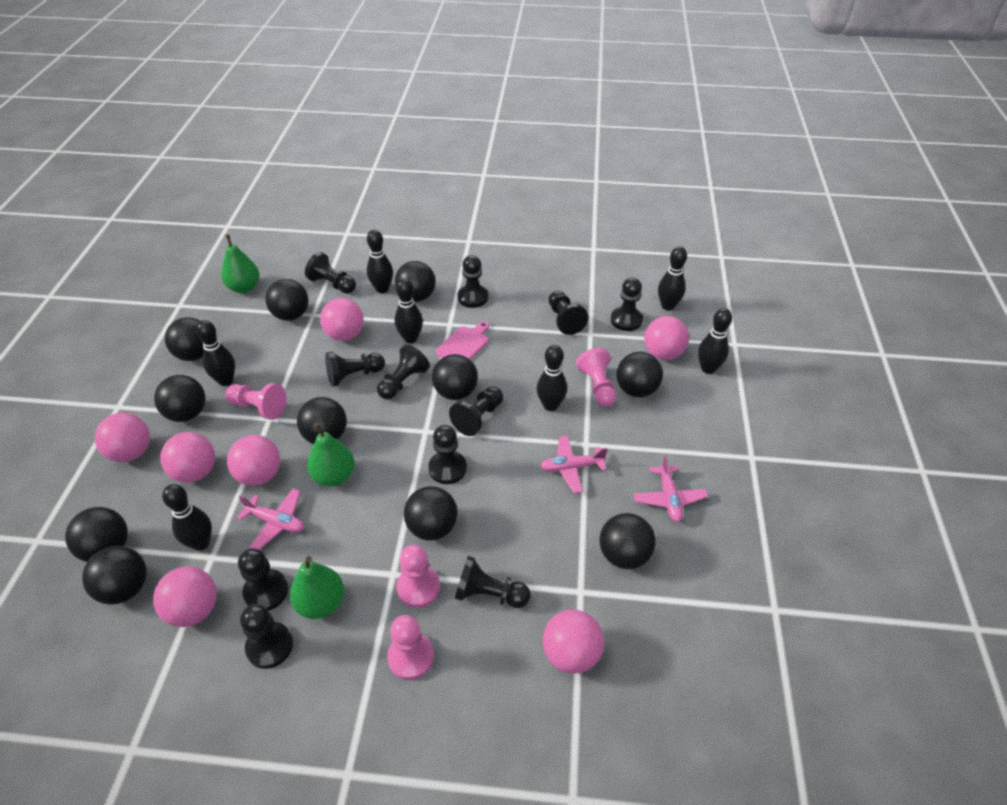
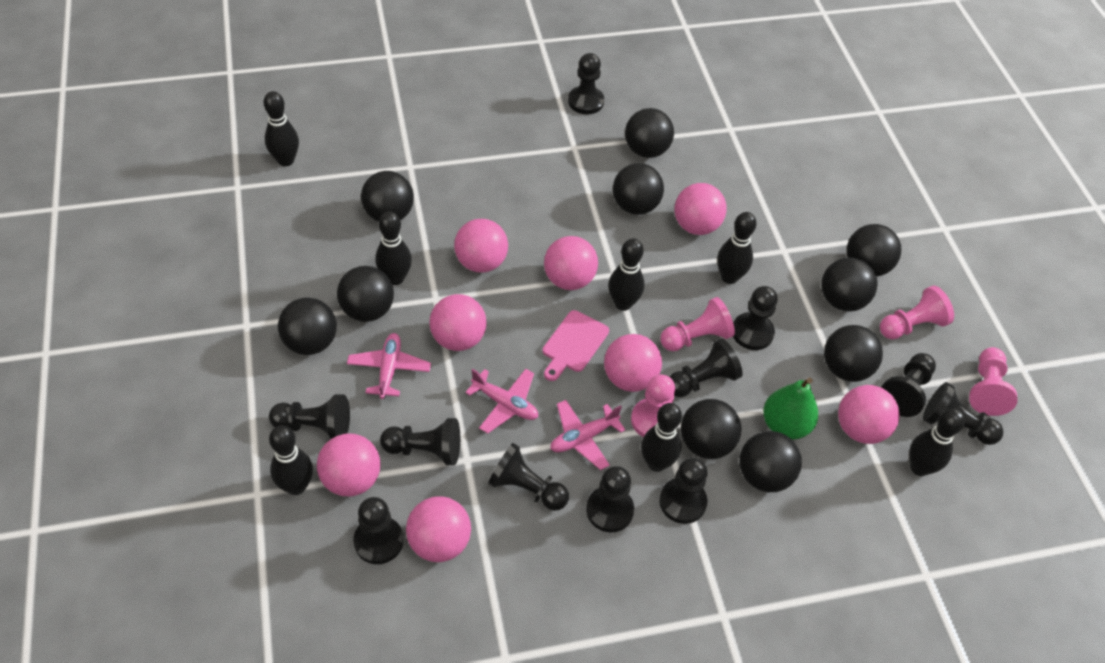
black ball: [65,507,128,562] [82,546,147,605] [154,375,205,422] [165,317,204,361] [265,279,309,321] [297,397,347,444] [395,261,436,302] [404,486,458,541] [432,354,478,400] [599,513,656,569] [617,352,663,397] = 11 -> [278,298,337,355] [337,266,394,322] [361,171,414,222] [613,163,664,215] [625,108,674,158] [681,399,742,459] [740,431,802,492] [821,257,878,311] [824,325,883,382] [847,224,901,277] = 10
green pear: [221,234,260,293] [290,556,344,619] [307,423,355,486] = 3 -> [763,378,818,439] = 1
pink ball: [95,413,150,462] [153,566,217,627] [160,432,215,483] [227,435,280,486] [320,298,364,341] [543,609,604,674] [644,316,689,360] = 7 -> [317,433,381,496] [406,496,471,562] [429,294,487,351] [454,219,508,273] [544,236,598,290] [604,334,662,392] [674,183,727,235] [838,385,900,444] = 8

